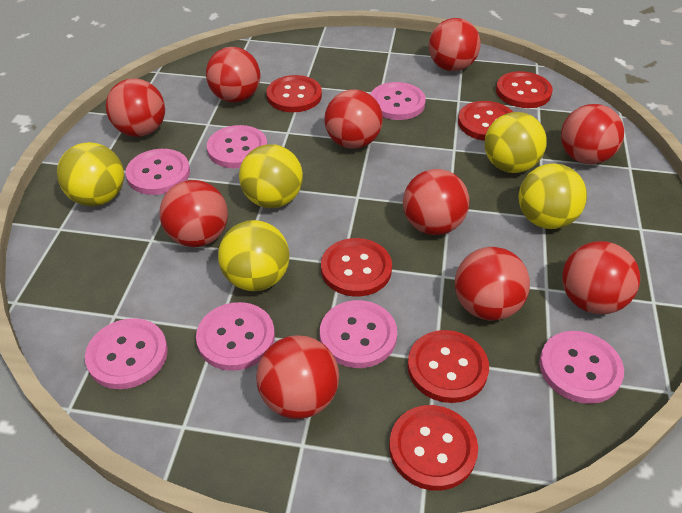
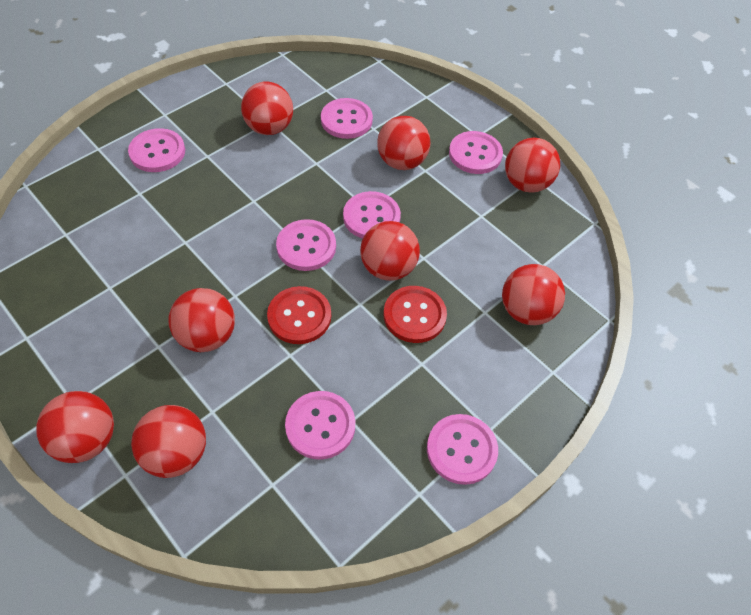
red ball: [106,79,165,137] [159,180,228,247] [206,47,261,103] [256,335,339,419] [325,89,383,149] [403,169,470,235] [429,18,481,71] [455,247,530,320] [561,104,624,164] [562,241,640,314] = 10 -> [36,391,114,463] [131,405,206,478] [168,288,235,352] [241,82,293,135] [360,221,420,281] [377,116,430,170] [502,264,565,325] [505,138,560,193] = 8
red button: [267,75,322,112] [321,238,392,297] [389,405,478,491] [408,330,489,403] [458,101,513,141] [496,71,553,108] = 6 -> [267,286,331,344] [383,286,447,343] = 2
yellow ball: [57,142,124,206] [218,220,290,291] [239,144,303,208] [484,112,547,173] [519,163,587,229] = 5 -> none = 0

